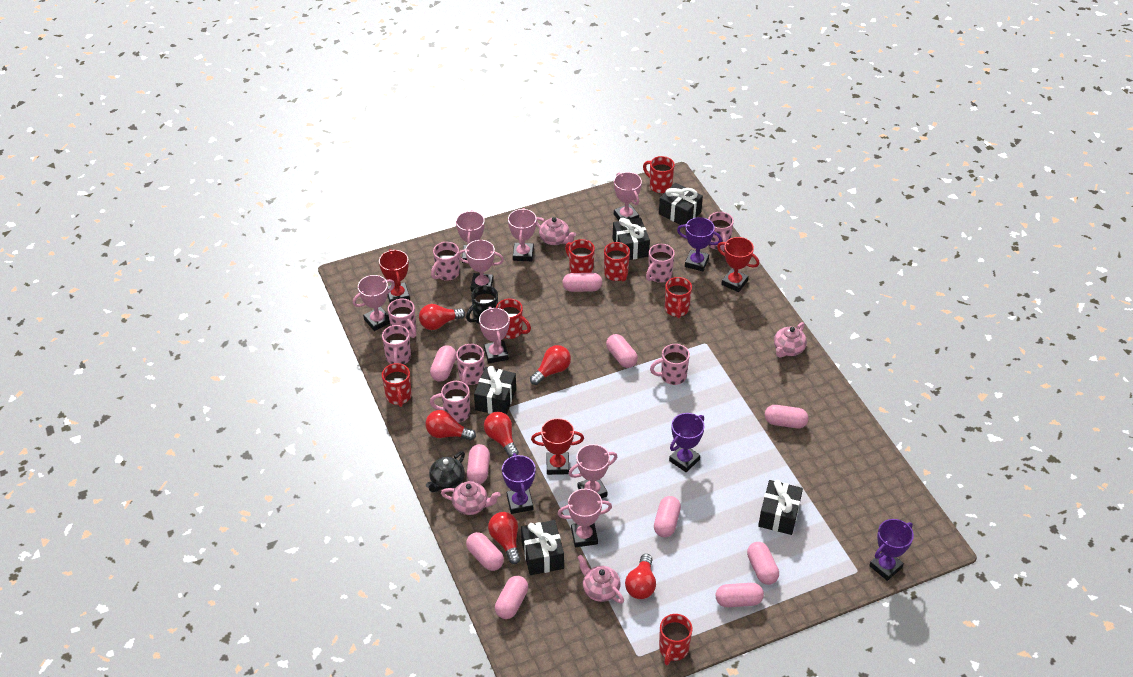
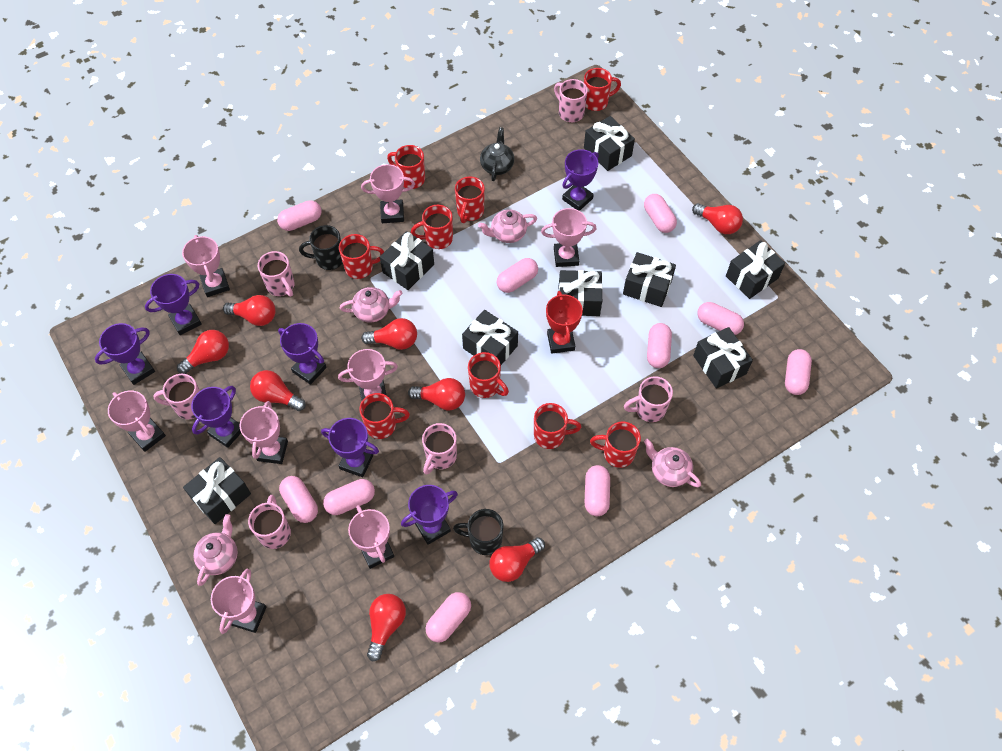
black gift: [474,366,516,415] [521,520,564,575] [613,218,650,260] [659,183,703,225] [758,480,803,535] = 5 -> [183,457,251,524] [380,231,434,290] [462,310,518,365] [559,270,603,316] [584,116,635,171] [623,252,676,307] [693,327,753,389] [726,240,785,299] = 8
black mug: [466,285,498,324] = 1 -> [299,225,343,270] [453,509,503,555] = 2
pink mug: [382,325,411,365] [388,299,416,338] [430,381,470,423] [431,242,460,281] [456,344,484,385] [646,244,675,283] [650,344,690,385] [708,212,734,251] = 8 -> [153,374,200,419] [248,495,291,549] [258,251,295,297] [422,423,457,475] [554,79,588,122] [624,376,673,422] = 6
purple trophy: [502,453,536,514] [669,413,705,472] [677,217,722,271] [869,519,914,581] = 4 -> [95,323,155,385] [145,274,202,335] [191,386,241,448] [278,323,327,385] [321,418,379,477] [401,485,458,545] [562,149,599,211] = 7
red light bulb: [419,304,465,330] [425,410,476,441] [484,412,519,458] [488,512,521,564] [530,345,571,385] [625,554,656,599] = 6 -> [177,330,229,374] [223,295,276,326] [250,370,306,411] [361,318,417,350] [367,594,406,661] [408,378,465,410] [489,537,545,582] [692,203,743,234] = 8
red mug: [382,363,412,407] [496,299,531,339] [565,239,595,273] [604,242,630,282] [643,156,675,193] [659,614,693,665] [665,277,692,318] = 7 -> [339,234,384,279] [359,393,410,439] [387,145,425,189] [411,205,453,249] [455,176,485,223] [468,352,509,398] [534,403,581,449] [584,68,621,111] [590,422,641,468] = 9
red trophy: [379,249,410,303] [531,418,584,475] [717,237,759,292] = 3 -> [546,291,583,354] = 1

